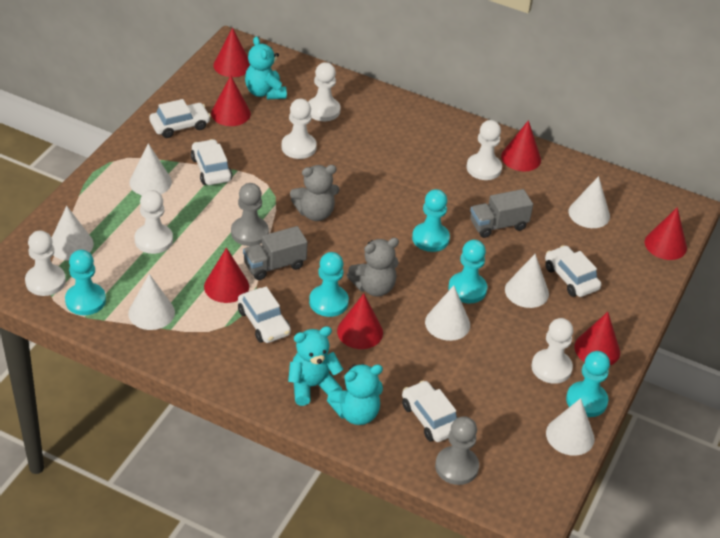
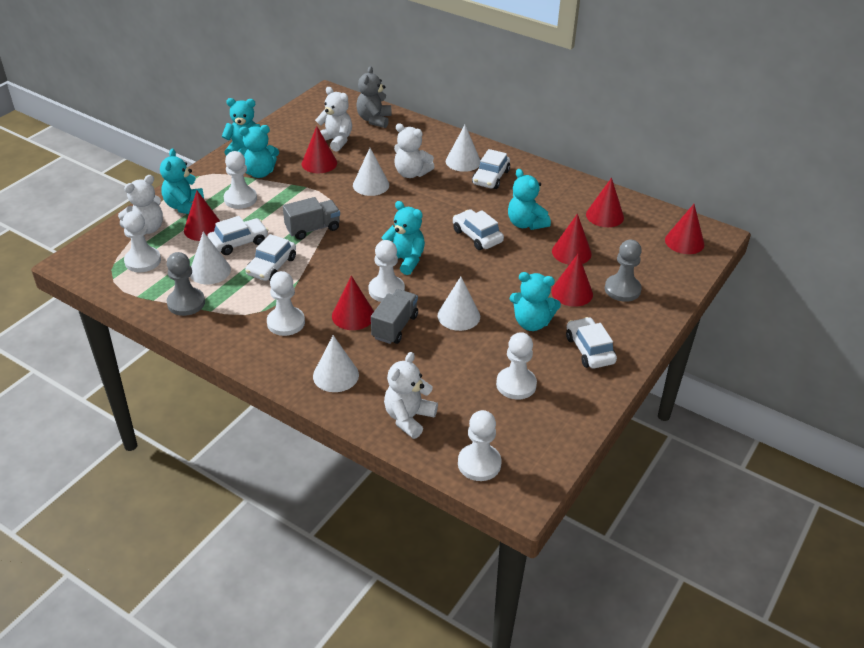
grey teddy bear: [290,165,339,221] [347,238,399,297] = 2 -> [356,66,392,128] = 1
turquoise pawn: [65,250,106,315] [309,252,349,317] [412,189,450,252] [448,240,487,303] [566,351,610,417] = 5 -> none = 0
turquoise teddy bear: [245,36,287,99] [288,326,343,406] [327,364,383,425] = 3 -> [160,149,204,214] [222,98,261,156] [238,125,279,178] [381,201,425,275] [508,169,551,230] [510,272,561,331] = 6
white cone: [52,206,94,261] [128,274,175,330] [129,143,172,195] [425,285,470,341] [505,254,549,308] [546,398,595,456] [569,176,610,228] = 7 -> [190,232,231,284] [313,335,359,392] [353,148,389,196] [438,277,480,331] [446,125,480,172] = 5
white teddy bear: none = 0 -> [118,175,163,234] [313,87,352,152] [384,352,438,439] [394,123,435,178] = 4

